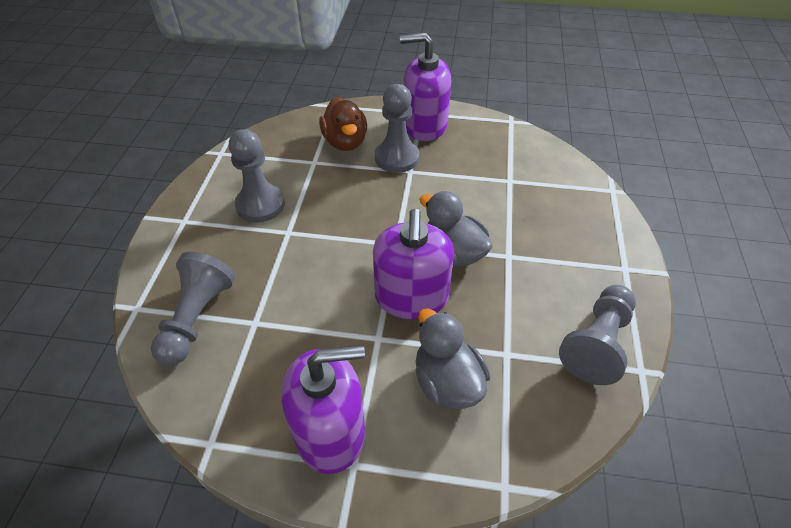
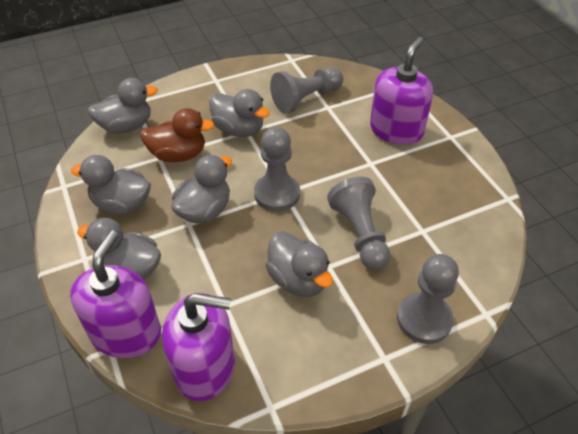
grey duck: [415,308,490,409] [420,191,493,266] = 2 -> [71,155,151,214] [77,218,161,280] [88,78,158,133] [171,155,232,223] [209,89,270,137] [265,231,333,297] = 6

